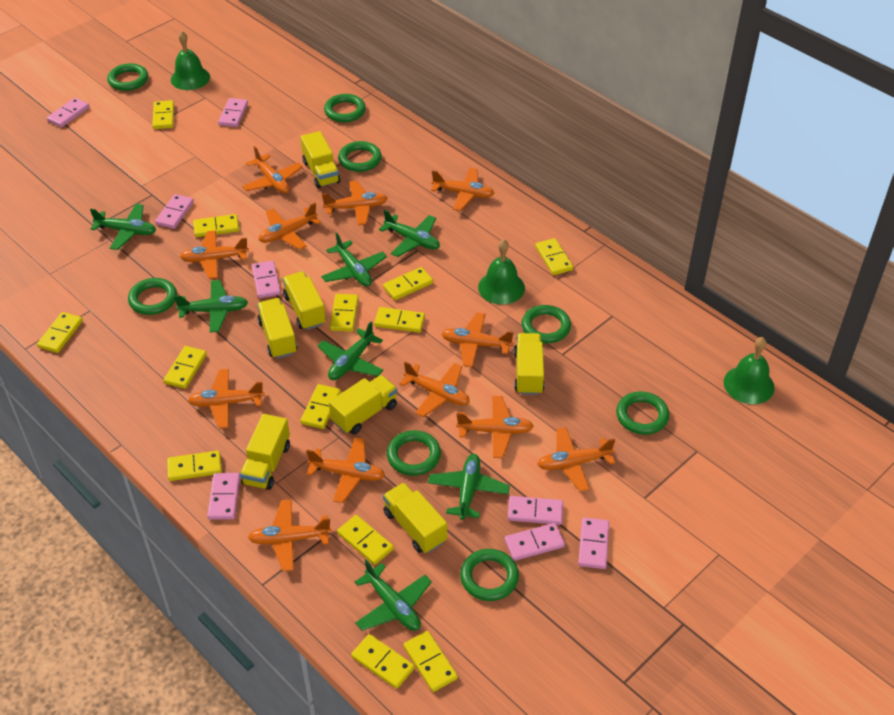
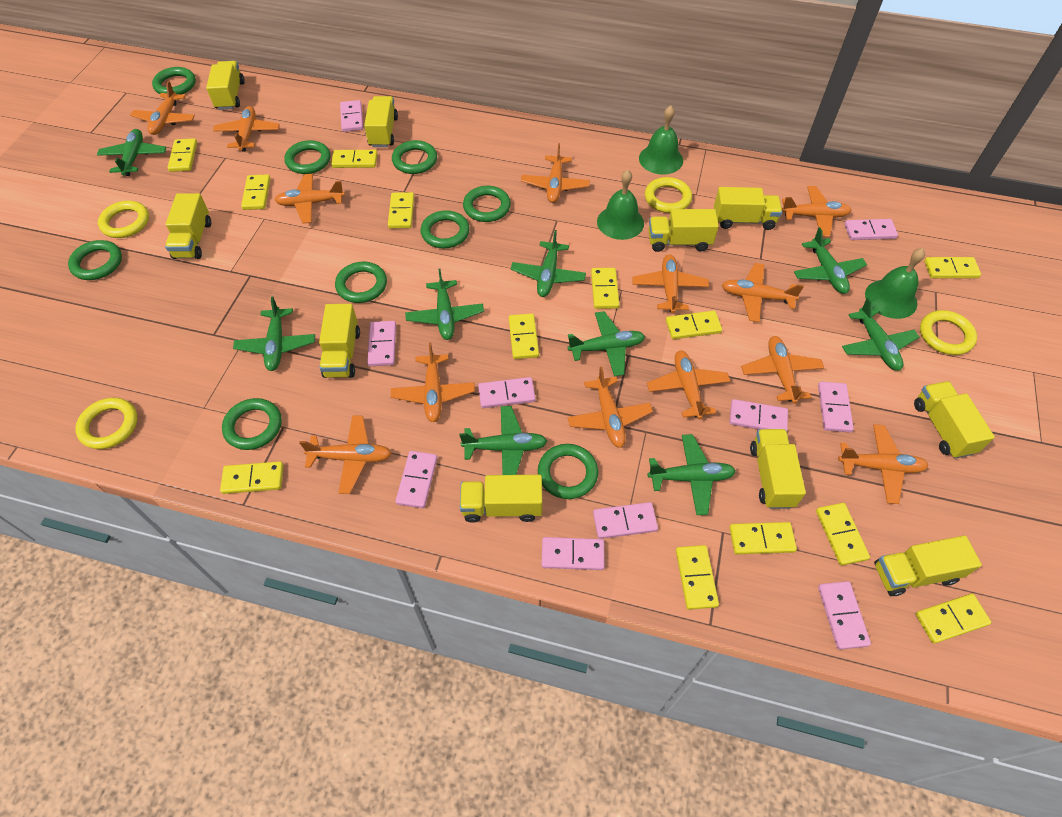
green plane: [90,204,156,250] [174,280,248,332] [317,321,384,380] [321,233,387,287] [355,559,432,631] [379,210,440,257] [428,454,510,520] = 7 -> [97,129,166,176] [233,296,315,371] [405,269,484,340] [459,406,547,475] [511,230,586,297] [568,311,645,377] [647,434,736,515] [794,227,867,294] [842,298,919,371] = 9
green ring: [107,63,148,91] [128,278,177,315] [324,94,366,122] [338,141,382,172] [387,430,441,476] [460,549,519,601] [521,305,571,343] [616,392,669,435] = 8 -> [68,240,122,280] [152,67,196,95] [222,398,282,450] [284,140,331,174] [335,262,387,303] [392,140,437,174] [420,210,470,248] [463,186,511,222] [538,444,598,499] = 9
orange plane: [180,230,249,279] [188,369,265,429] [242,146,303,194] [248,500,332,571] [259,203,321,250] [306,437,385,503] [322,181,388,225] [400,362,470,417] [431,168,495,211] [441,312,514,367] [456,396,534,458] [537,427,615,492] = 12 -> [130,81,195,135] [213,106,280,152] [275,174,345,224] [299,415,392,494] [391,343,475,422] [521,143,590,203] [568,367,653,448] [632,254,709,313] [647,350,730,420] [722,263,804,322] [741,336,824,404] [782,186,852,237] [838,424,929,504] = 13
pink domino: [47,98,89,127] [155,194,194,229] [207,473,240,520] [218,98,248,127] [252,261,281,298] [504,523,565,561] [508,496,563,525] [578,517,609,569] = 8 -> [340,100,363,132] [367,321,396,366] [395,451,437,508] [478,377,536,408] [541,537,605,570] [593,502,658,539] [730,399,788,431] [818,382,854,432] [818,581,871,650] [844,219,898,240] = 10
yellow ring: none = 0 -> [75,398,138,449] [98,201,149,238] [645,177,692,213] [920,310,977,355] = 4
yellow truck: [240,414,290,490] [257,298,297,359] [282,272,326,330] [301,131,340,188] [329,375,397,434] [383,483,447,553] [514,333,545,395] = 7 -> [165,193,211,259] [206,61,245,110] [319,304,360,378] [364,96,398,147] [460,475,542,523] [648,209,719,252] [714,187,782,230] [750,429,806,509] [874,535,982,596] [914,381,995,459] = 10

